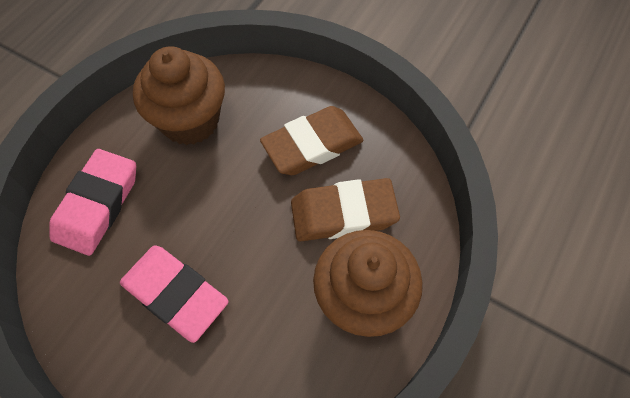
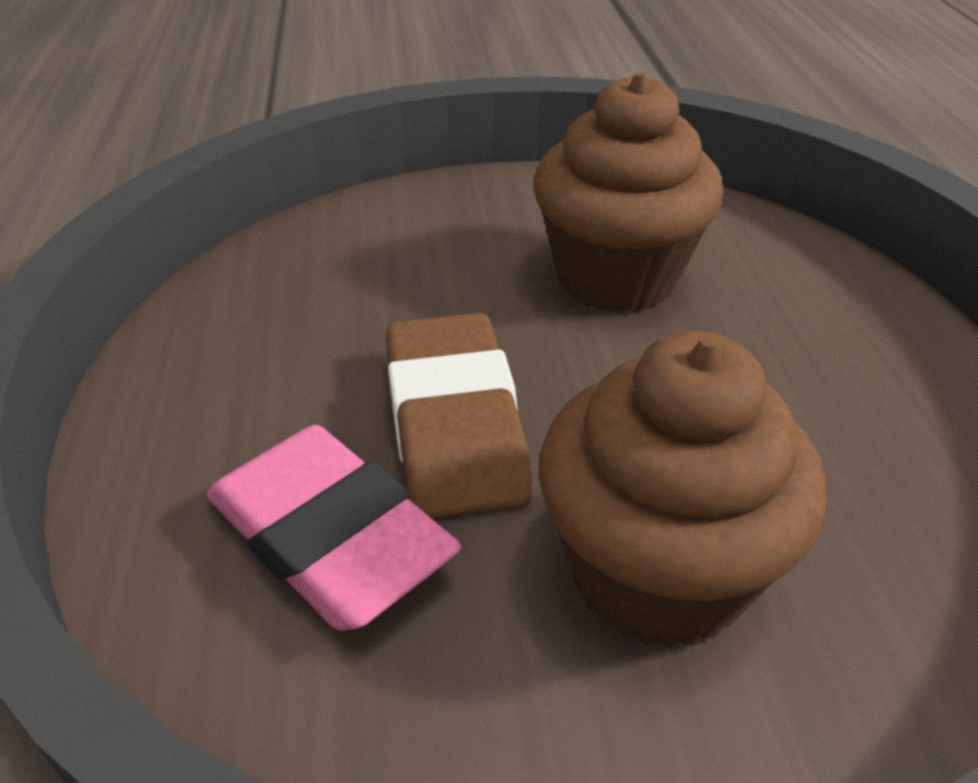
brown eraser: [260,106,363,175] [291,178,400,242] = 2 -> [386,313,533,518] = 1
pink eraser: [49,149,136,256] [120,245,229,343] = 2 -> [207,425,461,631] = 1

